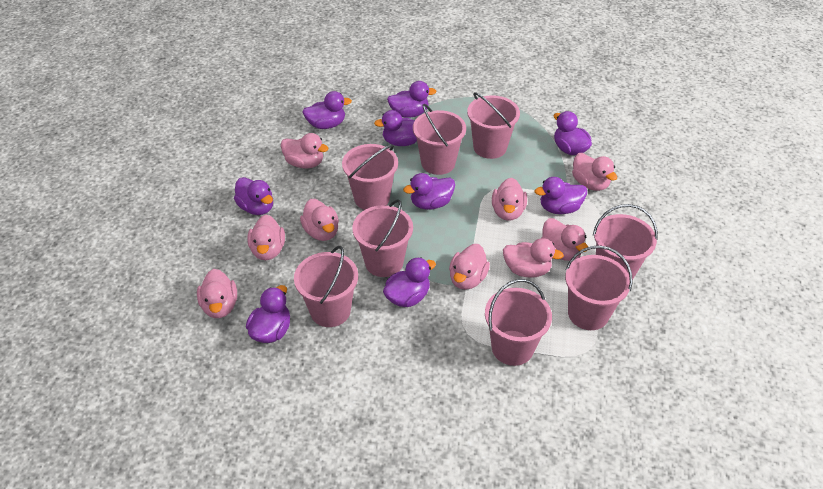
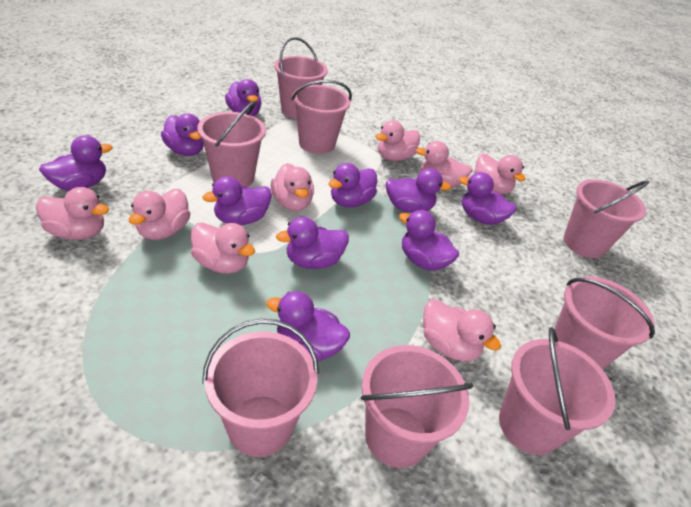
pink duck: [197,269,237,318] [248,215,285,260] [281,133,328,168] [300,199,339,241] [449,244,490,290] [492,178,527,221] [503,238,564,278] [542,218,588,261] [572,153,617,191] = 9 -> [36,187,109,240] [129,189,190,240] [191,222,255,274] [271,163,314,211] [376,120,420,161] [416,141,472,188] [423,299,501,361] [474,153,526,194] = 8
purple duck: [234,177,273,215] [246,285,290,343] [302,91,352,129] [374,110,417,146] [383,257,436,307] [387,81,436,118] [403,173,455,210] [535,177,587,214] [554,111,592,155] = 9 -> [39,135,113,191] [161,113,204,156] [203,176,272,225] [225,79,262,116] [266,291,350,361] [276,217,349,269] [328,163,377,207] [386,168,451,213] [399,210,459,271] [459,172,517,225] = 10

